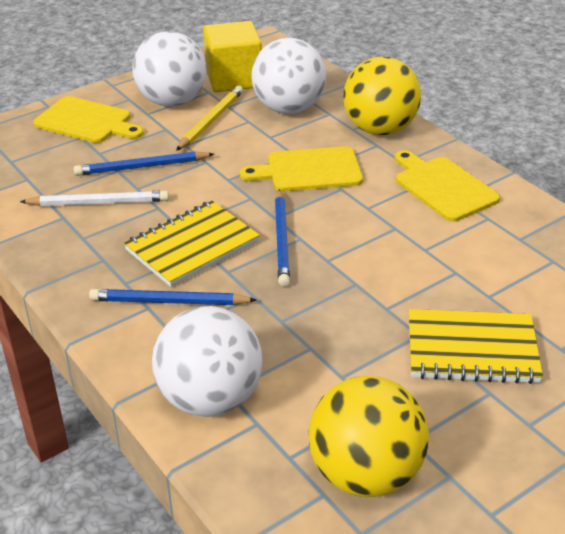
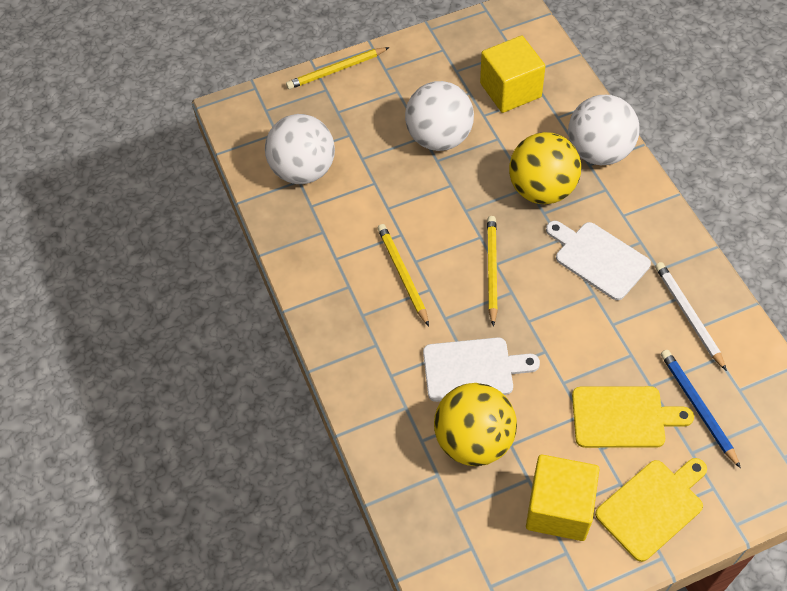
blue pencil: [74,151,214,176] [89,289,257,305] [275,189,290,287] = 3 -> [661,350,741,468] = 1
white cutting board: none = 0 -> [423,337,540,402] [546,221,651,300] = 2
yellow cube: [203,21,262,92] = 1 -> [480,36,545,113] [526,455,599,541] = 2
yellow cutting board: [33,96,144,143] [240,146,363,192] [394,150,500,222] = 3 -> [572,386,694,448] [595,458,707,562] = 2
yellow notebook: [124,201,260,287] [409,309,543,384] = 2 -> none = 0
yellow pencil: [176,86,243,151] = 1 -> [286,47,389,89] [377,224,429,326] [487,216,498,326] = 3

